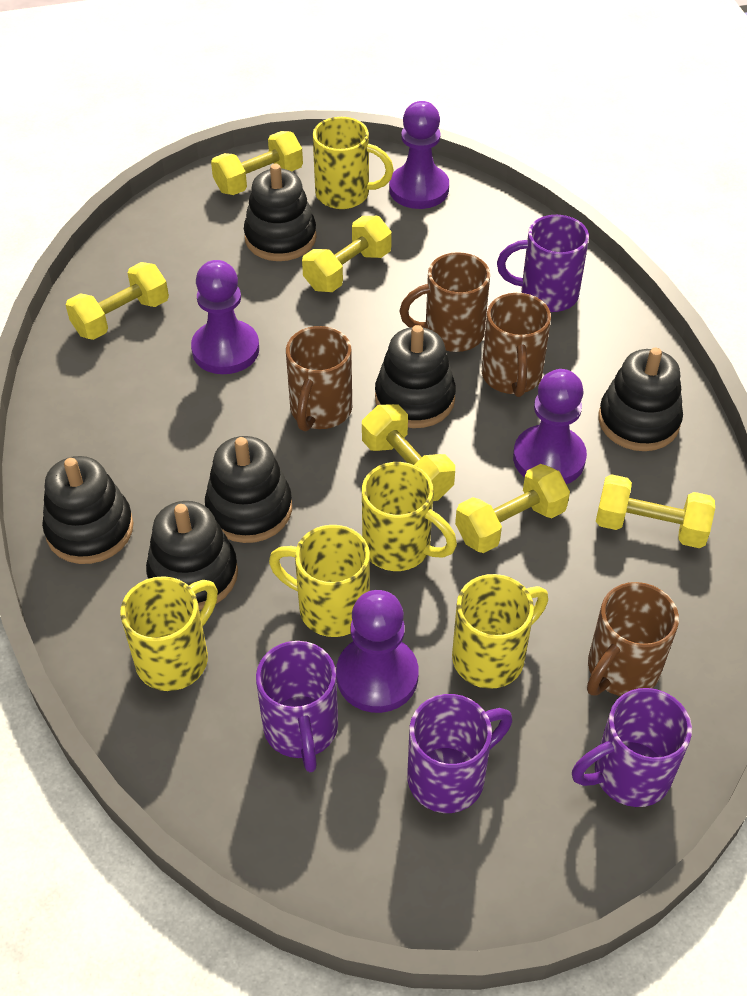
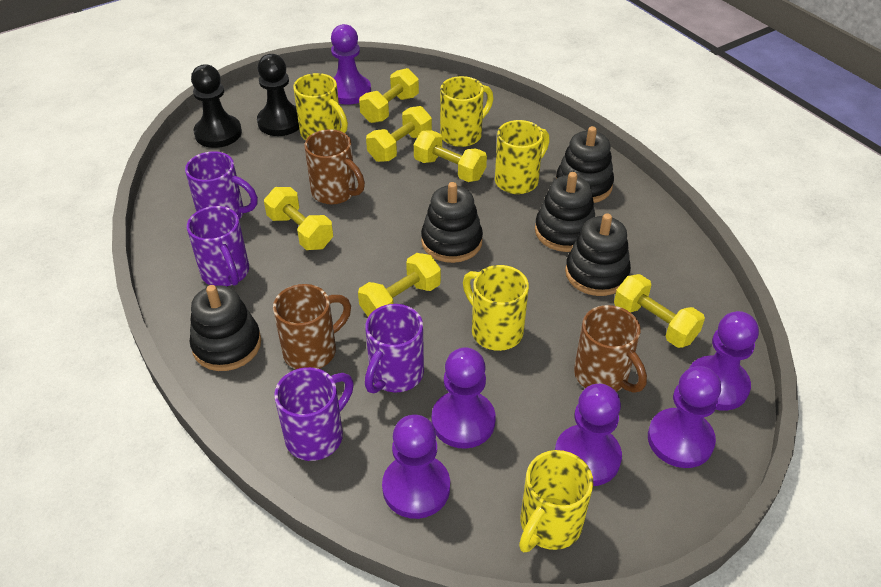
black pawn: none = 0 -> [191,64,242,148] [257,54,299,136] = 2
black stacking toy: [42,456,133,564] [146,501,238,610] [205,436,292,543] [244,164,317,261] [375,325,456,428] [599,348,683,451] = 6 -> [190,285,261,371] [421,182,483,263] [535,172,595,252] [556,126,614,203] [565,213,631,296] = 5
brown mug: [286,326,352,432] [400,252,490,352] [482,293,551,397] [587,582,679,696] = 4 -> [273,284,351,369] [304,129,365,205] [574,305,647,393] = 3
purple pawn: [191,260,259,374] [336,590,419,713] [389,101,449,209] [513,369,587,484] = 4 -> [331,24,371,105] [382,415,450,519] [432,347,496,449] [555,384,622,486] [648,366,721,468] [689,311,759,410] = 6

